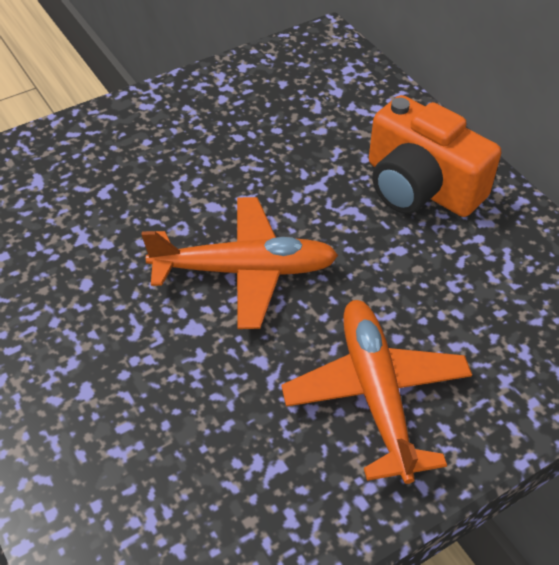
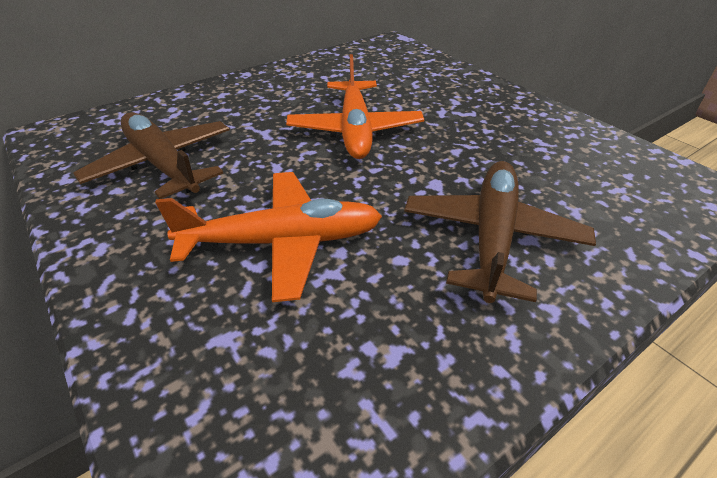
brown plane: none = 0 -> [73,112,230,199] [404,161,596,303] = 2
orange camera: [369,95,501,217] = 1 -> none = 0

